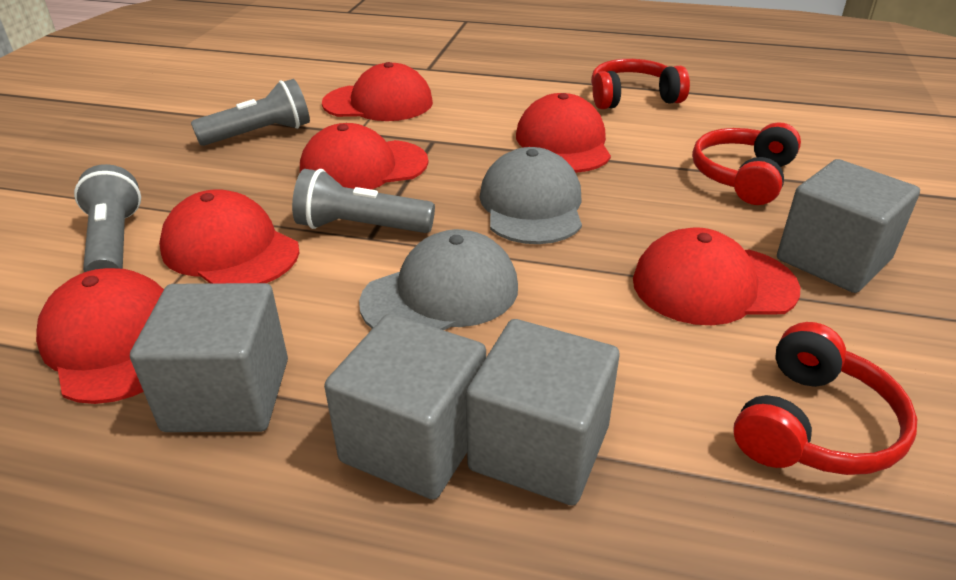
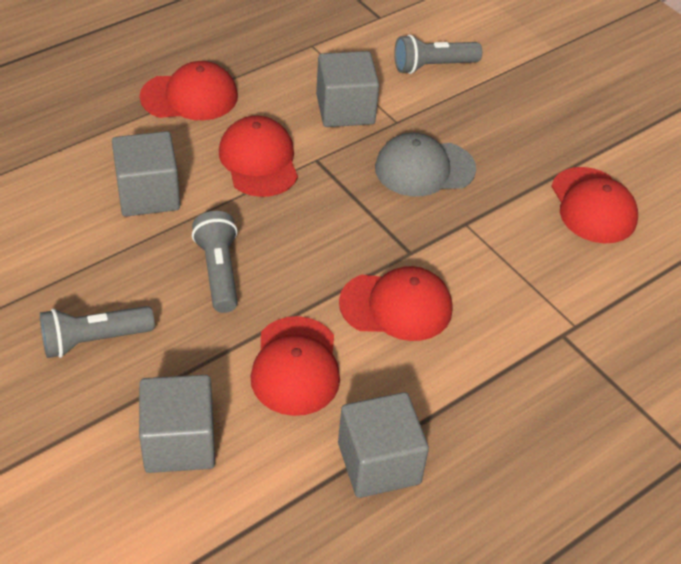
grey cap: [359,229,518,330] [480,147,582,244] = 2 -> [375,133,476,197] = 1
red cap: [36,268,164,404] [159,189,299,283] [300,123,429,190] [322,62,433,121] [516,93,611,173] [633,227,800,325] = 6 -> [139,61,238,120] [219,116,298,197] [250,316,340,416] [339,266,452,341] [551,167,638,243] = 5
red headphones: [591,59,690,109] [692,122,801,205] [733,322,917,475] = 3 -> none = 0

